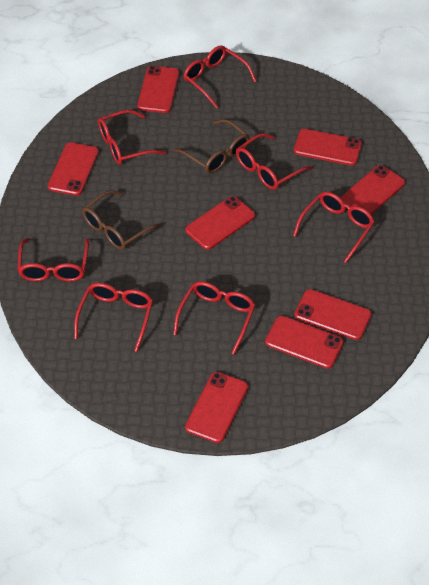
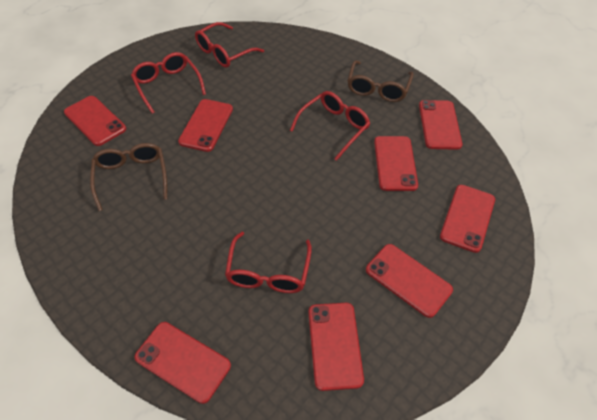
red glasses: [18,238,89,282] [74,283,153,352] [98,110,166,165] [173,281,255,354] [184,45,256,108] [236,133,312,190] [293,192,375,263] = 7 -> [131,52,206,114] [195,22,264,68] [225,232,312,293] [290,91,370,161] = 4

